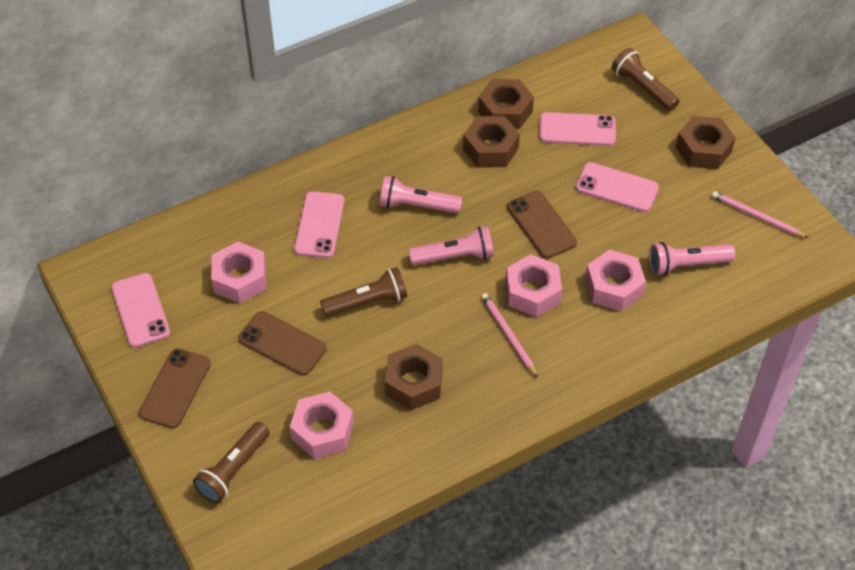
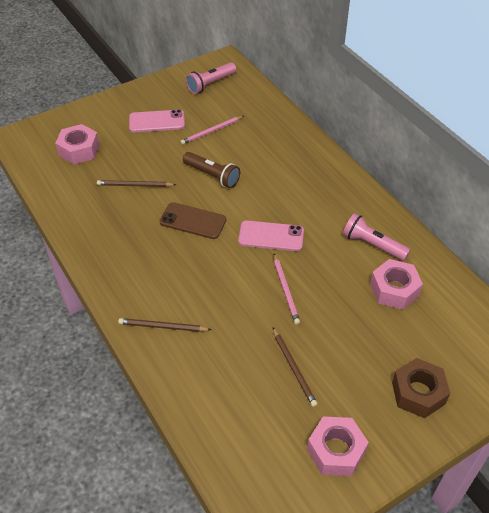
brown flashlight: [193,422,270,503] [320,267,407,317] [612,48,680,111] = 3 -> [183,152,240,188] = 1
brown nut: [385,344,443,410] [463,116,520,168] [478,79,534,129] [676,116,736,169] = 4 -> [392,358,450,418] = 1
brown pencil: none = 0 -> [97,180,176,187] [118,318,211,332] [273,328,317,407] = 3
brown phone: [139,348,211,428] [238,311,327,375] [507,190,577,259] = 3 -> [160,202,226,239] = 1
pink flashlight: [380,176,462,213] [409,226,494,265] [649,242,736,276] = 3 -> [186,62,236,94] [343,213,410,261] = 2
pink nut: [211,242,266,303] [290,392,354,459] [505,254,562,317] [585,250,646,312] = 4 -> [55,124,100,165] [307,416,369,476] [370,259,423,310] = 3
pink phone: [111,273,170,347] [294,191,345,258] [540,112,616,146] [576,162,659,212] = 4 -> [129,109,185,132] [238,220,304,251] = 2

